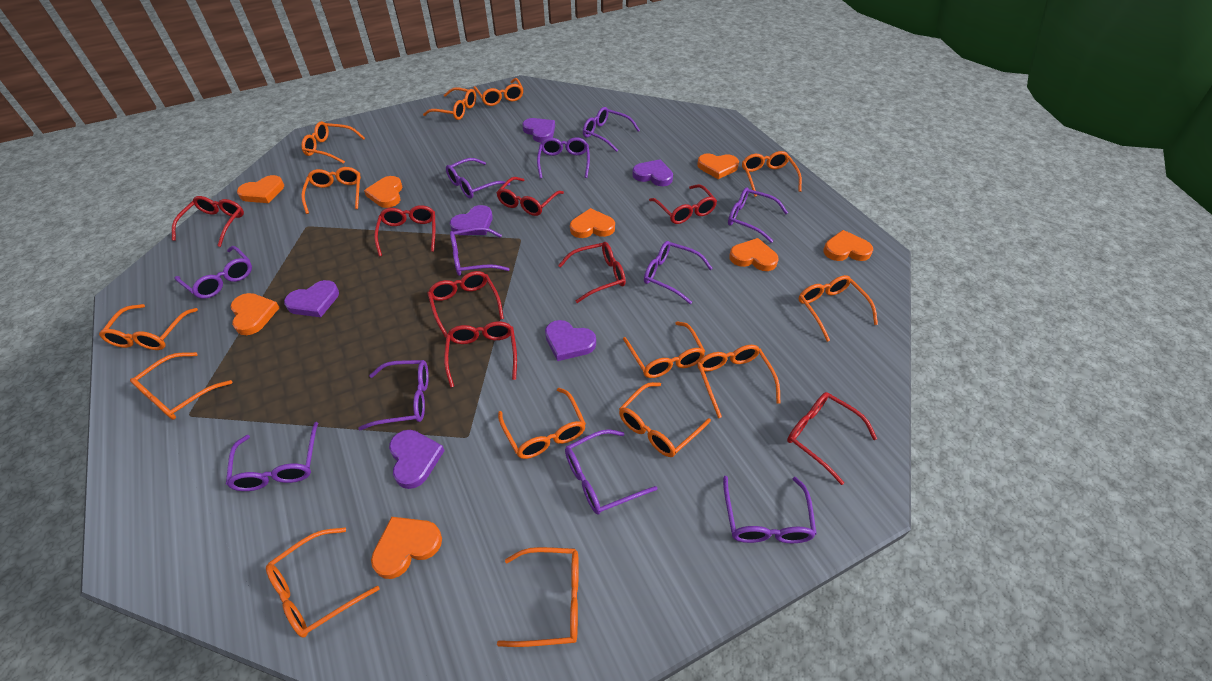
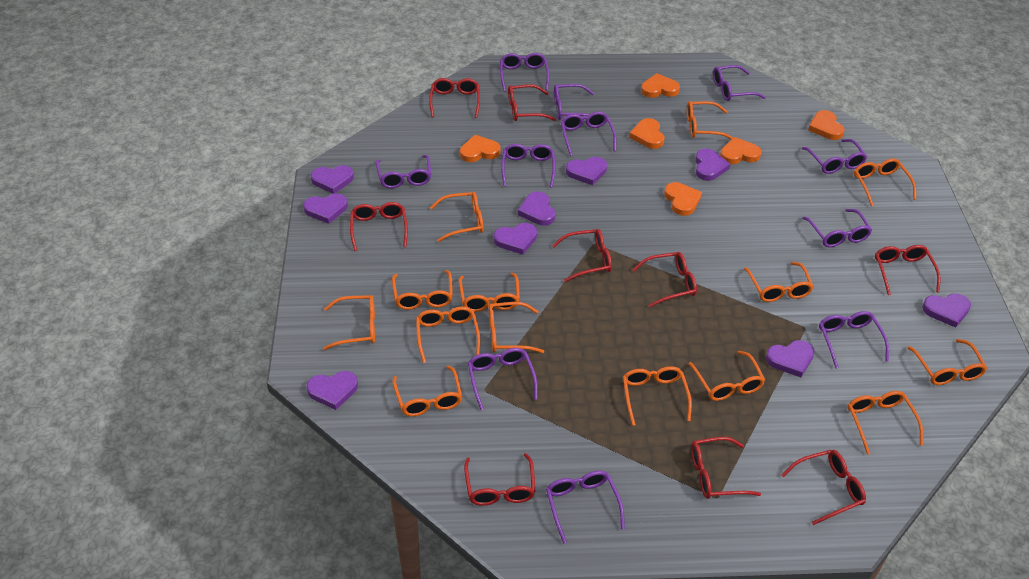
orange heart: [230,293,280,335] [237,175,284,203] [364,176,403,208] [371,517,442,579] [570,208,615,238] [697,153,739,179] [729,238,779,271] [823,230,873,261] = 8 -> [460,135,501,162] [629,118,665,149] [641,73,680,98] [664,182,702,216] [720,137,761,164] [808,110,845,140] = 6
purple heart: [284,280,339,317] [389,430,445,489] [450,205,493,235] [522,118,555,143] [545,320,596,361] [632,159,673,186] = 6 -> [303,193,348,224] [306,371,358,410] [310,165,354,194] [494,223,537,255] [518,191,555,226] [566,157,607,185] [695,149,730,181] [766,340,814,377] [922,293,971,328] = 9
red glasses: [172,196,244,247] [374,205,435,256] [428,271,504,338] [444,321,517,388] [496,177,564,216] [558,242,626,303] [649,184,717,224] [787,392,877,485] = 8 -> [350,202,408,251] [429,78,480,118] [464,453,535,506] [508,84,556,121] [552,229,612,282] [632,252,697,308] [691,437,761,499] [781,450,866,525] [875,245,941,295] = 9

